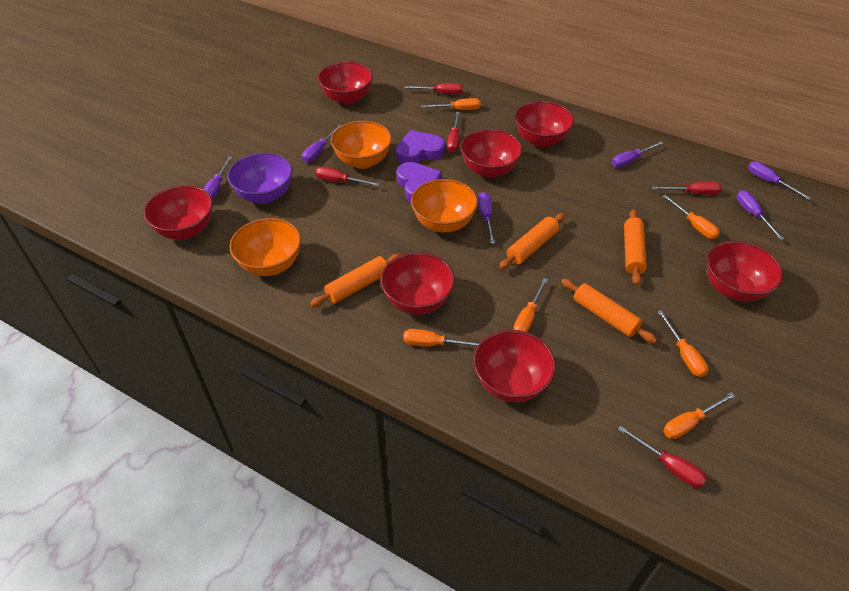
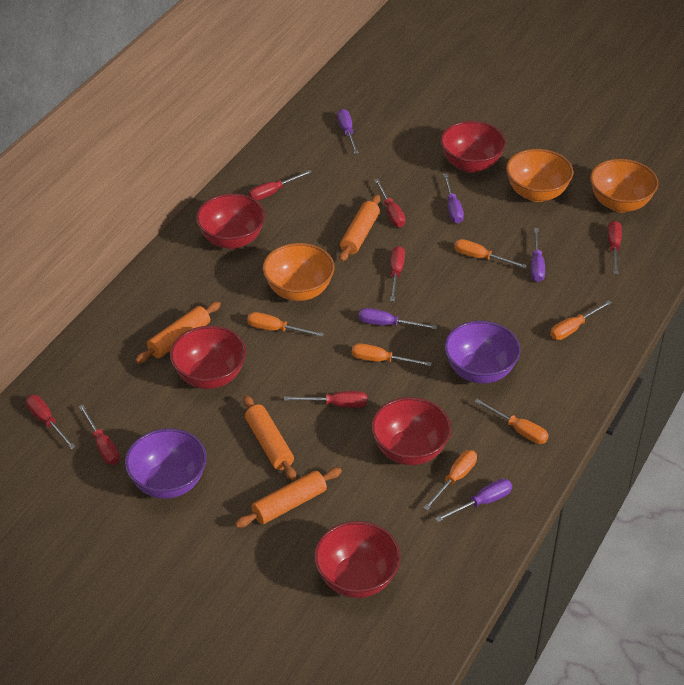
purple bowl: [227,153,293,204] = 1 -> [125,428,207,499] [444,321,521,384] = 2
purple heart: [396,130,445,164] [396,162,442,202] = 2 -> none = 0
purple screwdriver: [204,156,232,200] [302,125,342,162] [478,192,495,244] [612,141,663,168] [736,190,784,240] [748,161,811,200] = 6 -> [337,109,359,154] [359,308,437,329] [435,479,512,522] [443,174,464,223] [531,228,545,282] = 5
red bowl: [143,185,213,240] [318,62,373,105] [380,252,455,315] [460,129,523,178] [473,330,556,402] [515,101,574,148] [707,241,783,302] = 7 -> [170,326,246,389] [196,193,265,249] [314,521,401,598] [371,397,451,465] [440,121,506,173] = 5
red screwdriver: [315,167,380,186] [404,83,463,94] [447,112,460,152] [618,426,707,488] [652,182,722,195] = 5 -> [26,395,76,449] [79,405,120,465] [249,170,312,201] [284,391,367,408] [375,179,406,227] [390,246,405,302] [608,221,622,274] = 7

